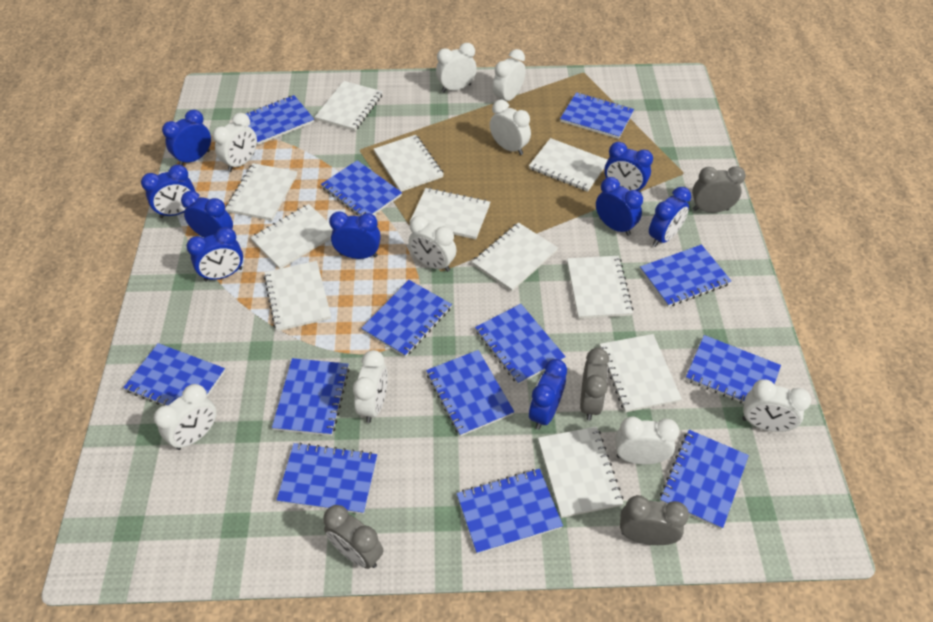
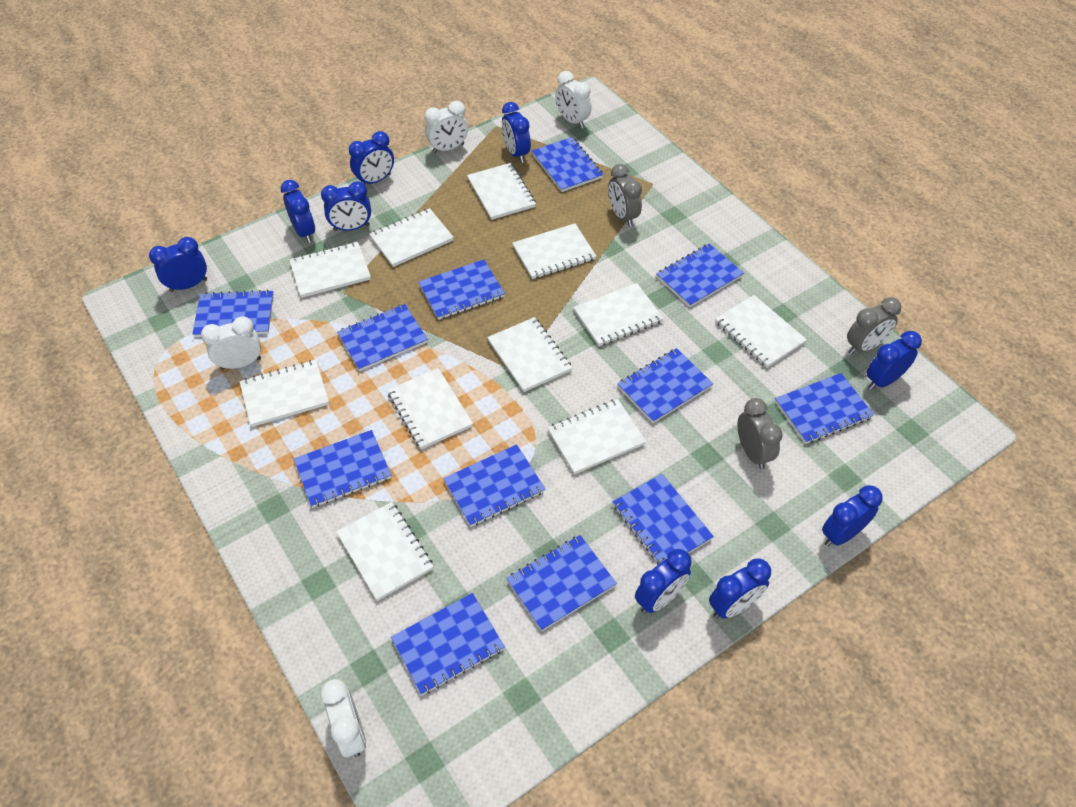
blue notebook: [123,343,225,406] [246,95,314,145] [272,358,350,436] [277,442,377,514] [321,160,402,216] [361,280,452,357] [426,350,514,436] [457,469,563,554] [475,304,566,385] [560,92,634,139] [640,245,731,307] [660,430,749,529] [686,335,781,403] = 13 -> [192,290,274,337] [294,430,391,508] [337,304,428,371] [391,593,505,695] [418,259,505,320] [443,444,545,527] [506,535,617,631] [532,137,603,192] [613,474,714,565] [617,348,713,423] [656,244,744,307] [775,373,874,444] = 12
grey clock: [323,505,383,569] [580,348,609,421] [620,495,689,545] [692,166,746,213] = 4 -> [608,164,642,227] [737,398,783,469] [847,297,901,354] = 3
white clock: [154,384,217,450] [213,113,257,172] [353,350,388,423] [408,216,457,272] [436,43,477,93] [490,100,531,155] [492,49,526,101] [615,417,679,464] [742,379,811,432] = 9 -> [201,316,261,370] [320,679,366,757] [425,101,468,153] [555,71,592,128] = 4

